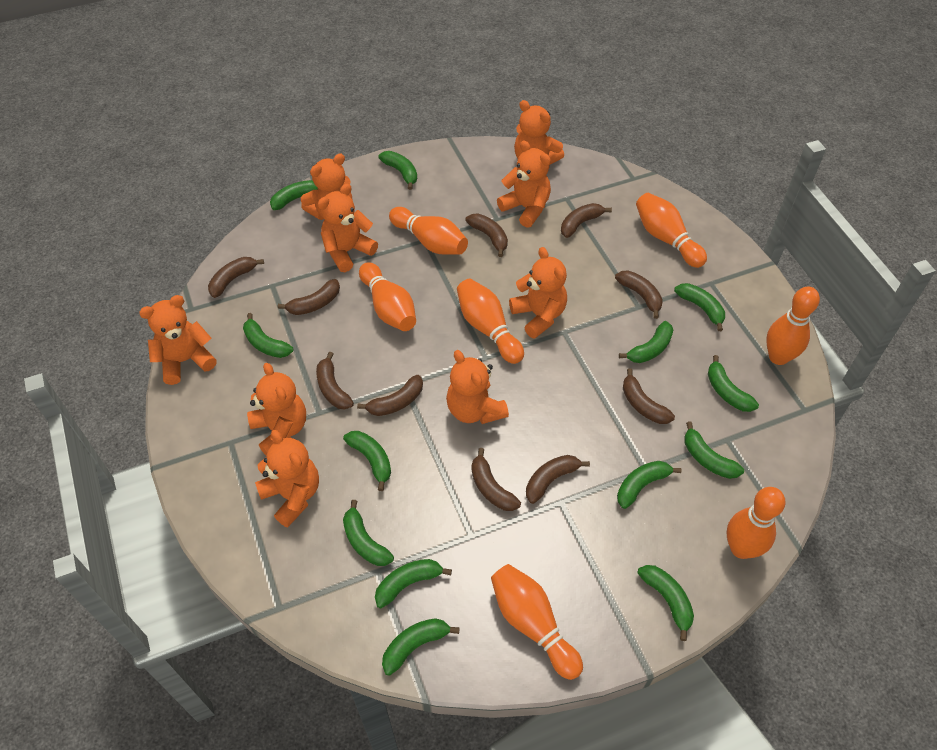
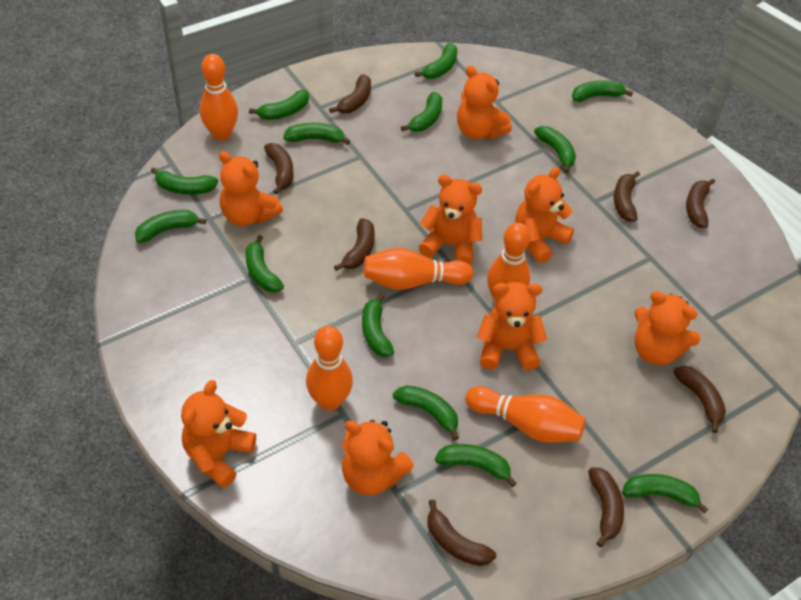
brown banana: [208,257,264,298] [278,279,340,315] [316,351,354,410] [357,375,423,416] [465,214,508,257] [471,448,521,511] [526,455,590,504] [561,203,612,238] [615,271,663,319] [623,368,675,424] = 10 -> [264,143,293,194] [329,75,371,113] [334,218,375,271] [427,499,496,566] [588,467,624,547] [614,171,640,222] [673,366,726,433] [686,179,715,228] = 8
orange bowling pin: [359,262,416,331] [389,207,468,255] [457,279,524,364] [491,564,583,680] [636,193,707,268] [727,487,785,559] [766,286,820,365] = 7 -> [200,54,238,141] [306,326,353,411] [363,248,473,290] [466,386,586,443] [487,223,530,301] = 5
orange teddy bear: [139,295,217,385] [247,363,306,456] [255,430,319,528] [301,154,352,220] [318,184,378,272] [446,350,509,424] [497,141,551,228] [509,247,567,339] [514,100,564,165] = 9 -> [181,380,256,488] [219,151,283,226] [342,420,414,496] [419,175,482,265] [457,65,512,140] [477,282,547,370] [515,167,574,263] [634,291,700,365] = 8

